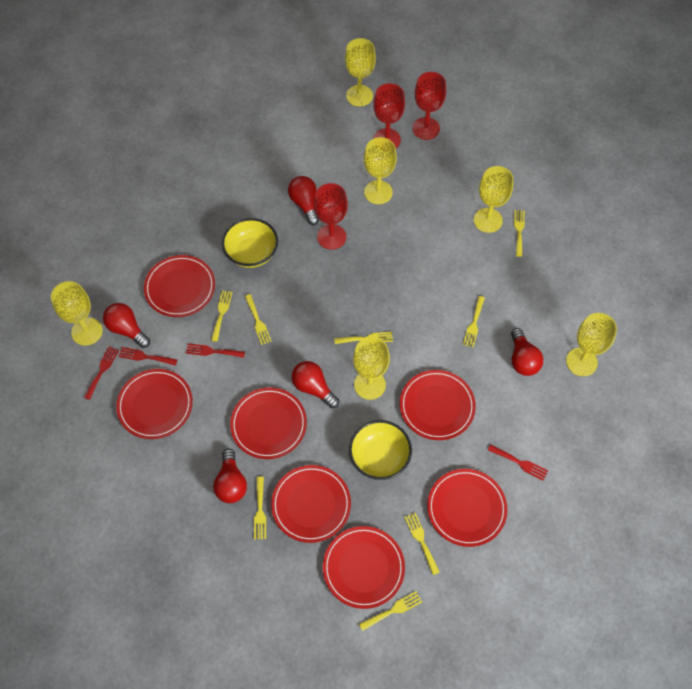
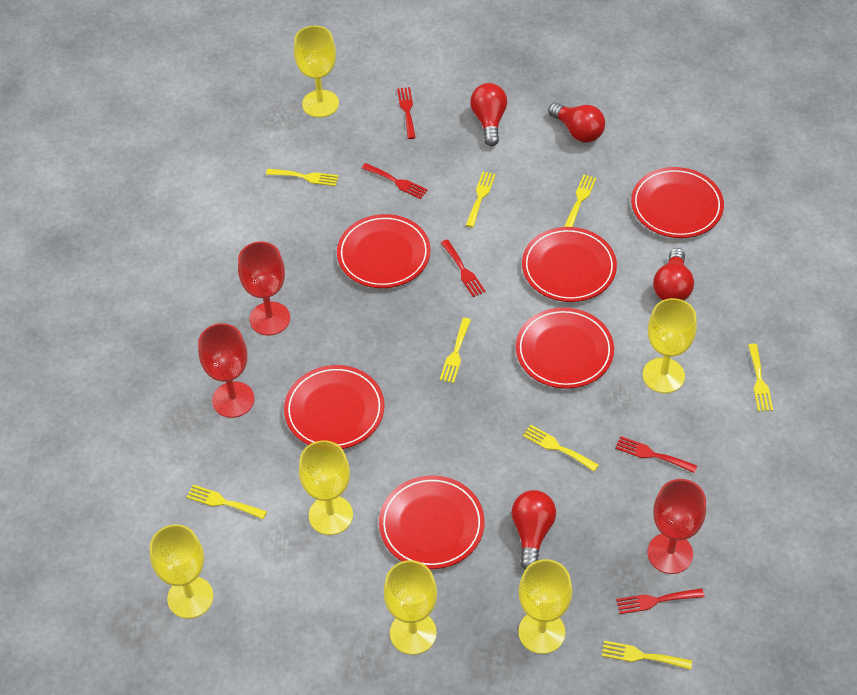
red fork: [84,347,119,400] [118,347,177,366] [186,343,245,358] [488,444,548,481] = 4 -> [362,163,428,199] [397,87,416,139] [441,239,486,297] [615,436,697,473] [616,588,704,614] = 5
red light bulb: [103,303,150,348] [213,449,247,503] [288,176,319,225] [292,361,339,408] [511,328,543,376] = 5 -> [470,83,507,146] [511,490,556,570] [548,103,605,142] [653,248,694,300] = 4
red plate: [116,369,193,439] [144,255,215,317] [230,387,307,459] [271,465,351,543] [323,526,405,609] [400,370,476,440] [427,469,507,547] = 7 -> [284,365,385,449] [337,214,431,288] [379,476,484,569] [516,307,614,389] [522,227,617,302] [631,167,724,238] = 6
yellow bowl: [222,218,278,268] [349,420,412,480] = 2 -> none = 0

